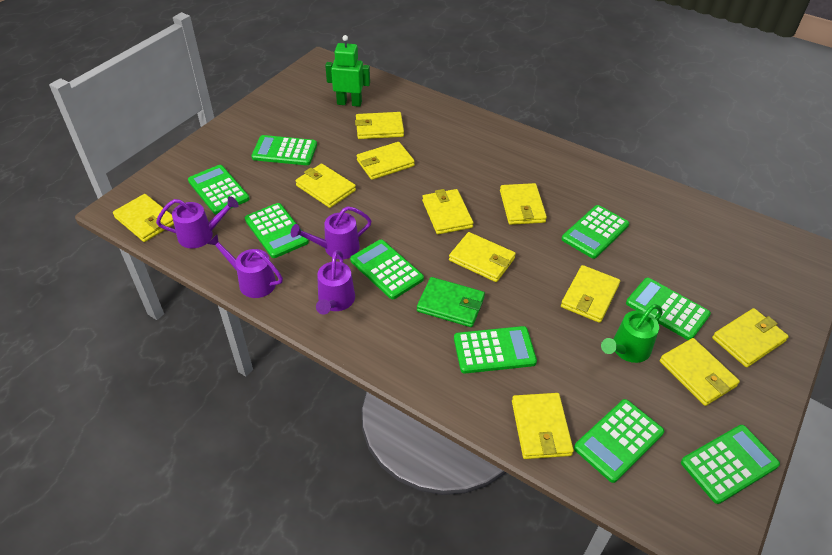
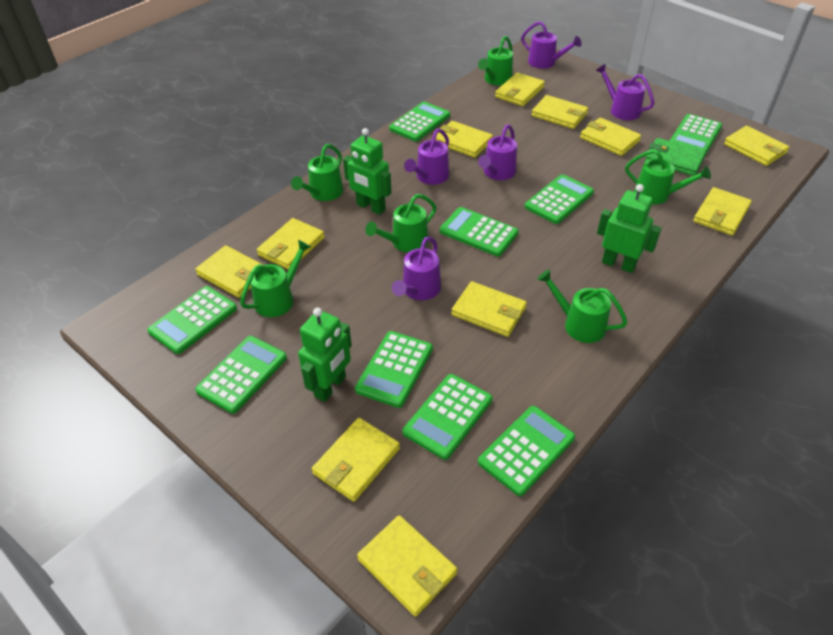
green robot: [325,35,370,107] = 1 -> [298,308,352,402] [343,128,392,215] [597,184,662,273] = 3
green watering can: [601,304,663,363] = 1 -> [240,240,311,317] [291,144,343,201] [365,194,437,252] [478,36,513,85] [537,269,628,343] [625,149,711,204] = 6
purple watering can: [156,196,239,248] [207,234,283,298] [291,206,372,259] [316,250,355,315] = 4 -> [392,236,441,300] [404,129,449,185] [478,124,517,180] [521,21,582,69] [596,64,654,120] = 5

